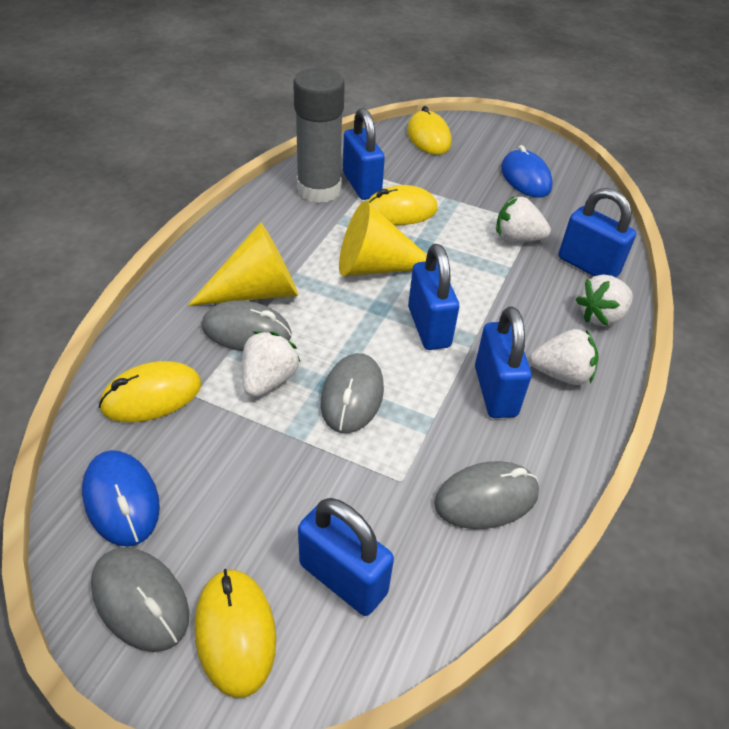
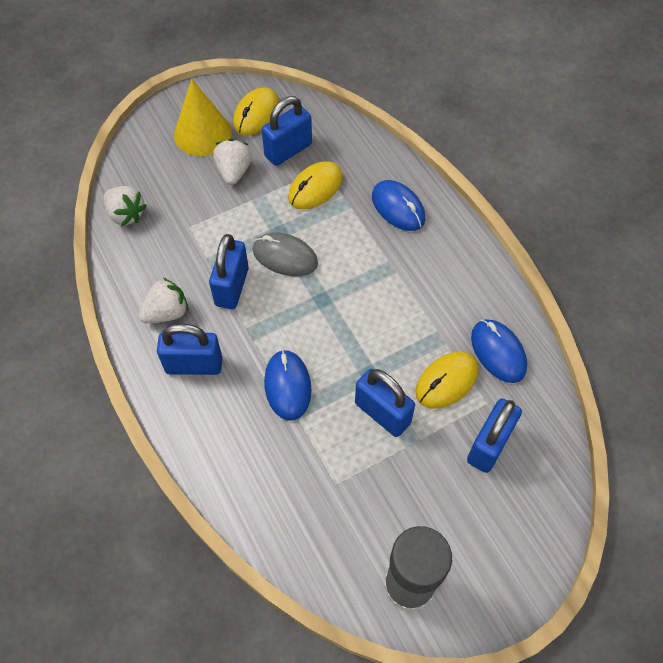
blue mouse: [82,450,160,547] [501,145,553,198] = 2 -> [264,350,311,421] [372,180,425,231] [471,319,527,383] = 3
grey mouse: [91,548,189,652] [202,300,292,351] [321,353,384,433] [434,461,539,529] = 4 -> [253,232,318,276] = 1
white strawberry: [242,331,301,397] [496,196,551,243] [529,329,599,385] [575,274,633,326] = 4 -> [104,186,147,227] [139,278,188,323] [213,139,252,185] = 3
yellow cone: [188,222,298,306] [339,201,427,276] = 2 -> [174,79,232,156] = 1
yellow mouse: [99,361,201,422] [195,569,276,698] [367,185,438,225] [407,106,451,155] = 4 -> [233,87,279,136] [288,161,343,210] [415,352,479,409] = 3

